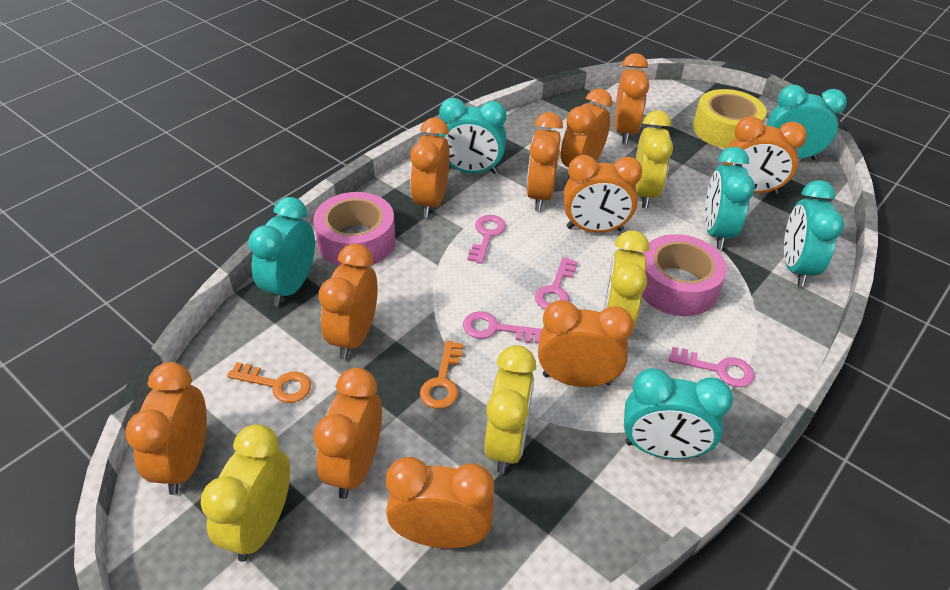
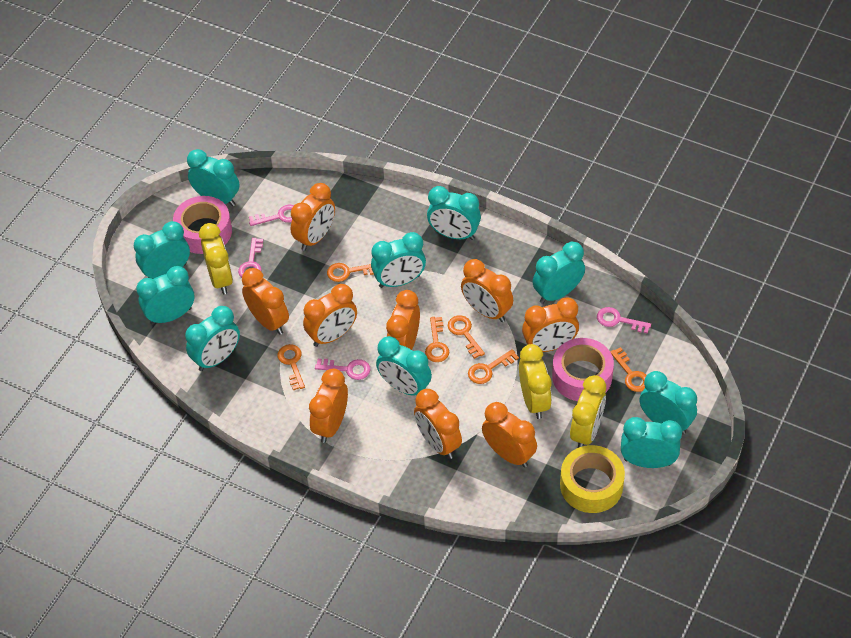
orange clock: [125,362,207,495] [314,368,382,499] [318,244,378,359] [386,457,494,548] [410,118,450,217] [526,112,563,211] [538,300,634,387] [561,89,613,179] [564,155,642,232] [614,53,649,144] [725,116,807,194] = 11 -> [242,268,289,335] [291,183,335,251] [303,284,357,347] [309,369,348,443] [386,290,420,350] [414,389,462,459] [461,259,513,322] [482,402,537,468] [522,297,579,352] = 9
orange key: [227,362,311,403] [420,340,463,409] = 2 -> [277,344,305,390] [327,263,374,282] [425,317,449,362] [448,315,485,359] [468,349,519,384] [610,347,647,392] = 6
turquoise clock: [248,197,315,306] [439,98,507,174] [624,368,733,459] [705,147,755,249] [767,85,847,160] [784,180,844,287] = 6 -> [134,221,190,279] [136,266,194,325] [185,306,240,371] [187,149,239,206] [371,232,426,288] [376,336,432,396] [427,186,481,240] [533,241,585,304] [621,417,682,468] [640,371,697,434] = 10
yellow clock: [201,424,290,562] [485,345,536,474] [603,230,649,329] [635,110,673,208] = 4 -> [199,223,233,294] [519,344,552,419] [570,375,606,448] = 3

